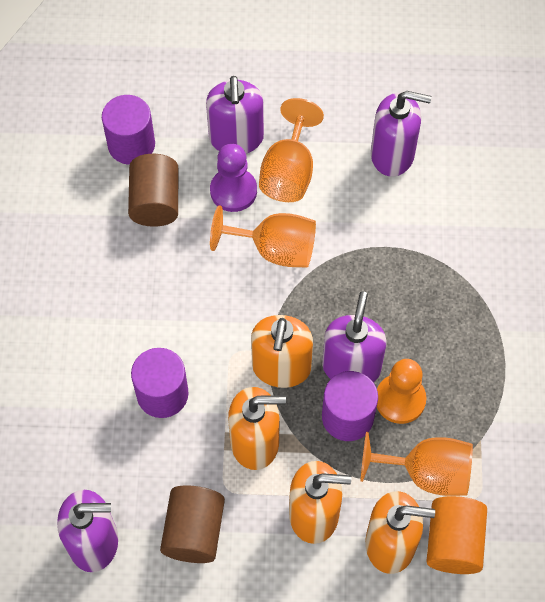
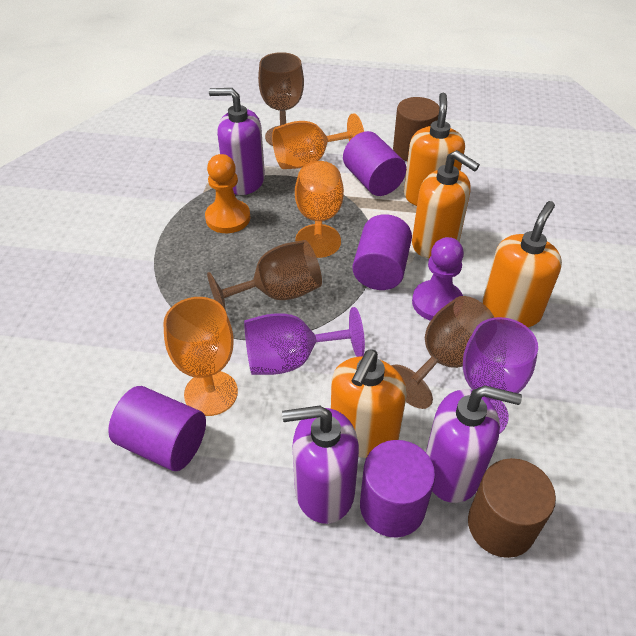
brown goblet: none = 0 -> [207,240,322,311] [258,52,304,146] [391,296,495,409] = 3
orange cylinder: [426,496,487,574] = 1 -> none = 0
purple cylinder: [102,95,155,165] [131,348,189,418] [322,371,378,441] = 3 -> [108,386,206,471] [343,131,406,196] [352,214,412,290] [360,440,435,537] = 4
purple goblet: none = 0 -> [244,307,365,375] [463,317,538,434] = 2
purple soap dispenser: [57,490,118,572] [206,76,264,154] [322,292,387,382] [371,91,431,177] = 4 -> [209,88,265,195] [282,406,359,524] [426,385,522,503] = 3

